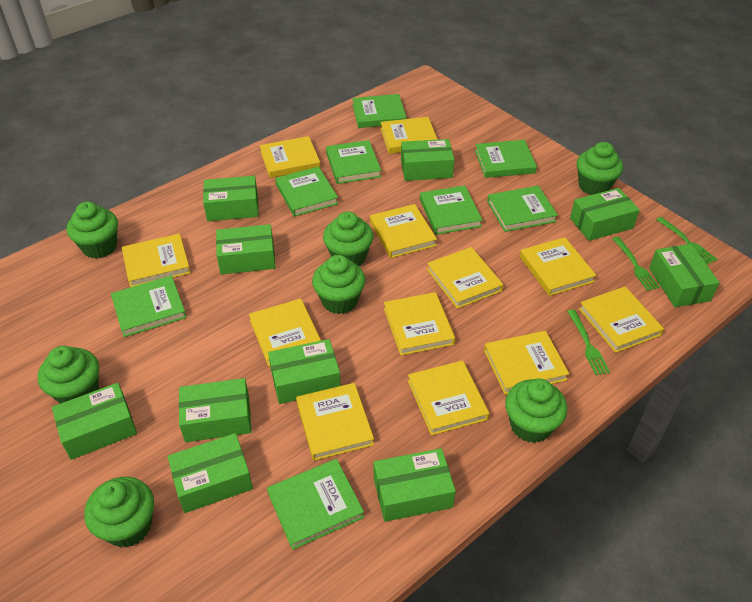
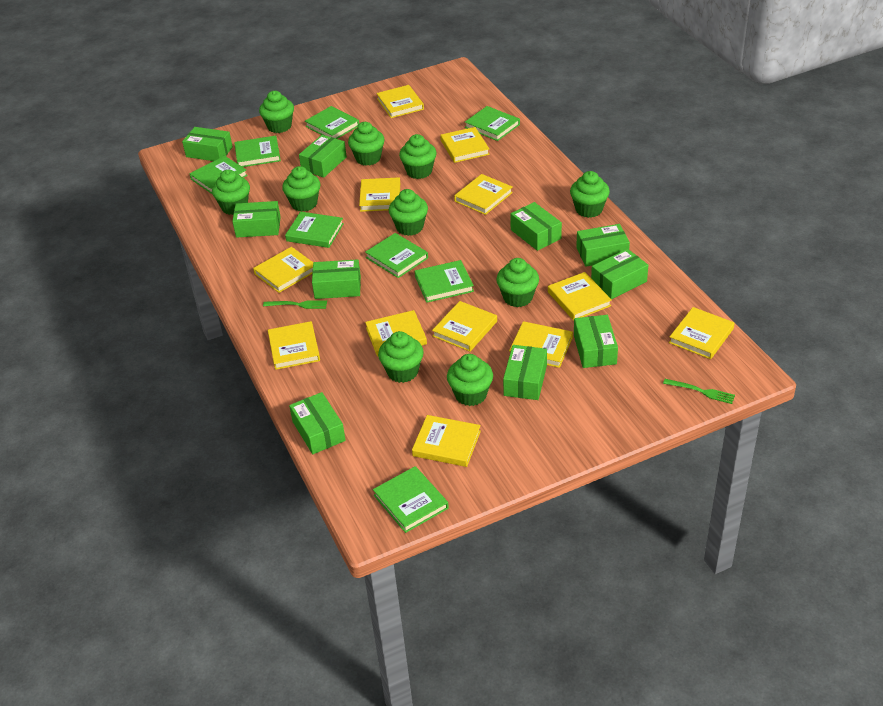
green cupcake: [38,346,99,404] [67,202,118,259] [84,477,154,548] [312,255,366,314] [323,211,373,266] [505,379,567,443] [577,142,623,195] = 7 -> [212,170,250,215] [259,91,294,133] [282,166,321,212] [348,122,385,166] [378,331,424,383] [389,189,428,236] [399,134,437,179] [447,354,493,406] [496,258,539,307] [570,171,610,218] = 10
green fork: [567,309,610,375] [612,237,660,291] [656,217,718,265] = 3 -> [263,300,327,309] [663,379,735,404] = 2

